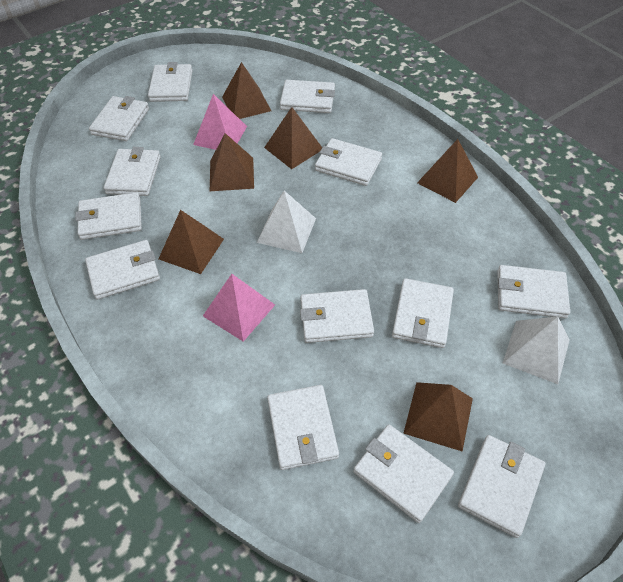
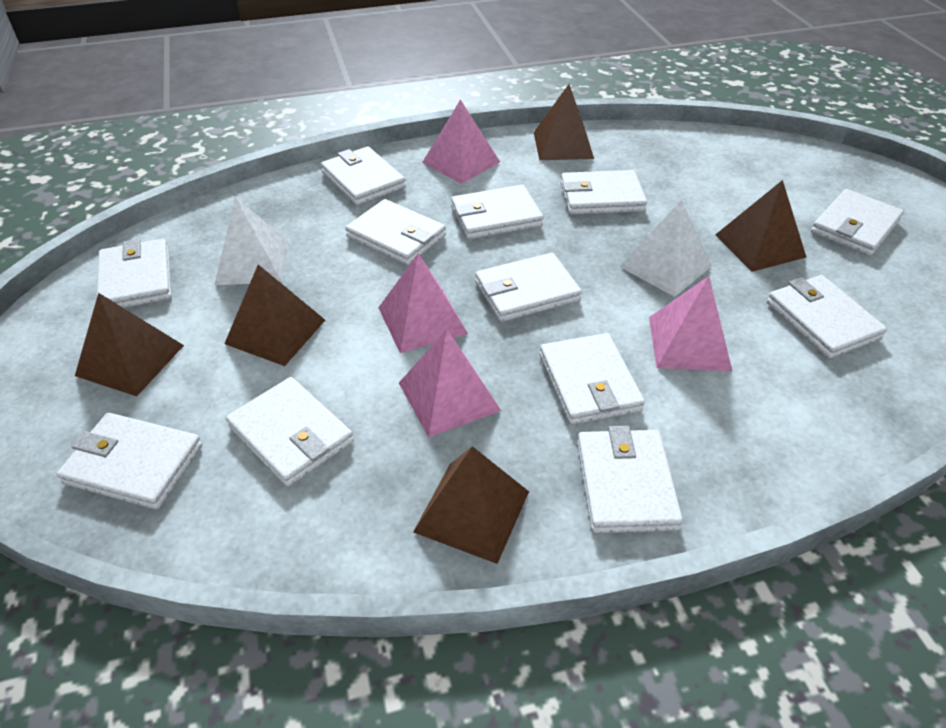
brown pyramid: [159,210,224,274] [210,133,254,191] [222,62,271,119] [264,107,322,169] [403,382,473,452] [417,139,478,203] = 6 -> [75,293,184,396] [224,265,325,366] [413,446,529,564] [534,84,594,160] [715,180,806,272] = 5
pink pyramid: [193,94,247,150] [203,274,275,342] = 2 -> [378,254,468,353] [399,329,501,437] [422,99,500,184] [649,276,732,371] = 4
white wallet: [75,192,142,240] [85,240,160,299] [89,96,149,141] [104,147,161,196] [148,62,192,102] [267,385,339,470] [280,80,335,113] [300,289,374,343] [315,138,382,186] [354,424,454,523] [392,278,454,348] [458,435,545,538] [497,265,570,318] = 13 -> [57,413,202,510] [97,239,172,308] [226,377,354,487] [321,147,406,206] [345,199,446,266] [451,185,543,240] [475,253,582,322] [540,333,645,425] [561,170,647,215] [577,426,683,533] [767,275,887,359] [811,189,904,256] = 12

